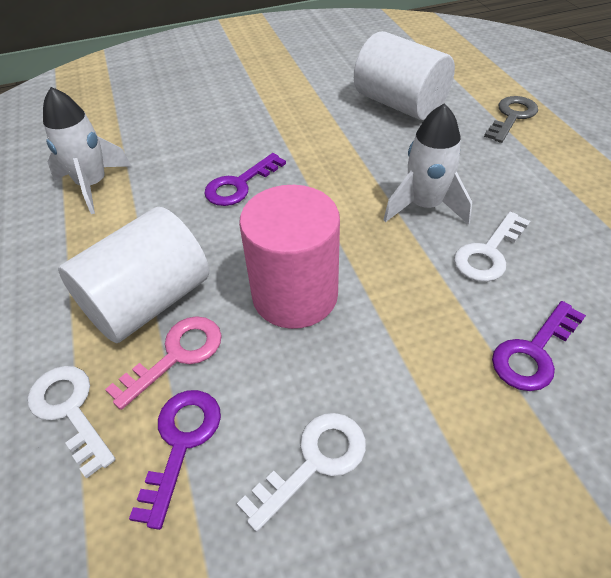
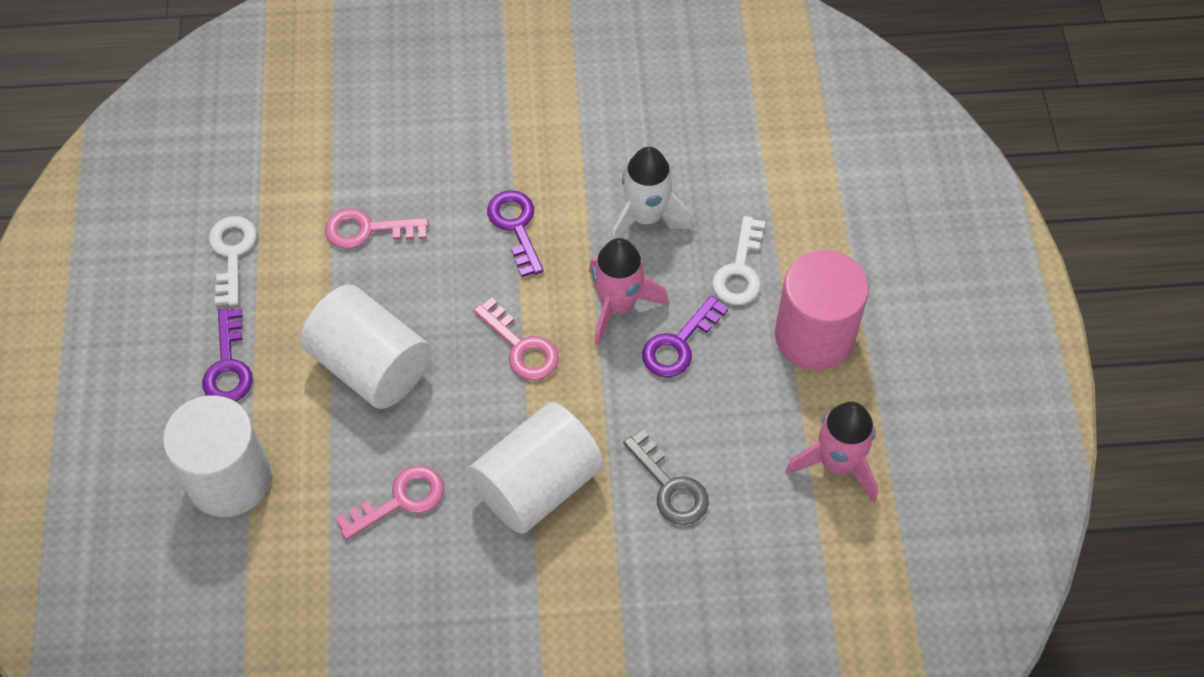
pink key: [105,316,222,410] = 1 -> [325,208,429,249] [336,466,444,540] [473,297,559,380] = 3
pink rocket: none = 0 -> [589,238,669,346] [785,402,878,503] = 2
white cylinder: [58,207,209,343] [354,31,455,120] = 2 -> [163,395,271,517] [301,285,431,409] [469,402,604,534] = 3
white key: [28,366,115,479] [237,413,366,532] [454,212,530,282] = 3 -> [209,216,257,306] [712,216,765,305] = 2
white rocket: [43,87,132,214] [384,103,472,225] = 2 -> [610,147,694,241] = 1

